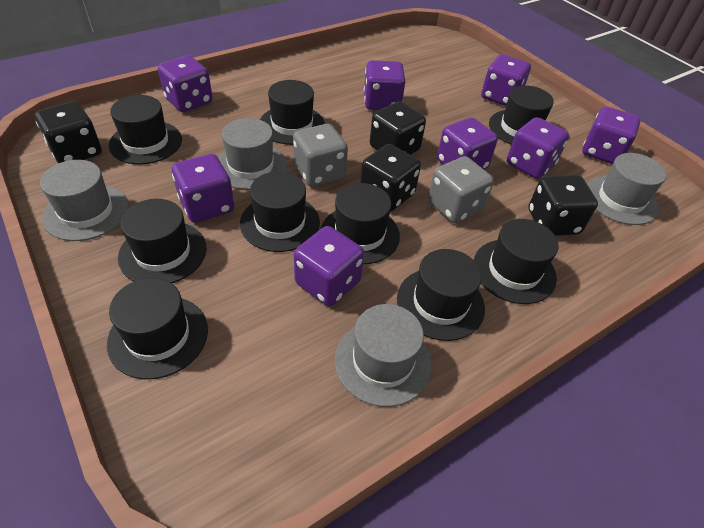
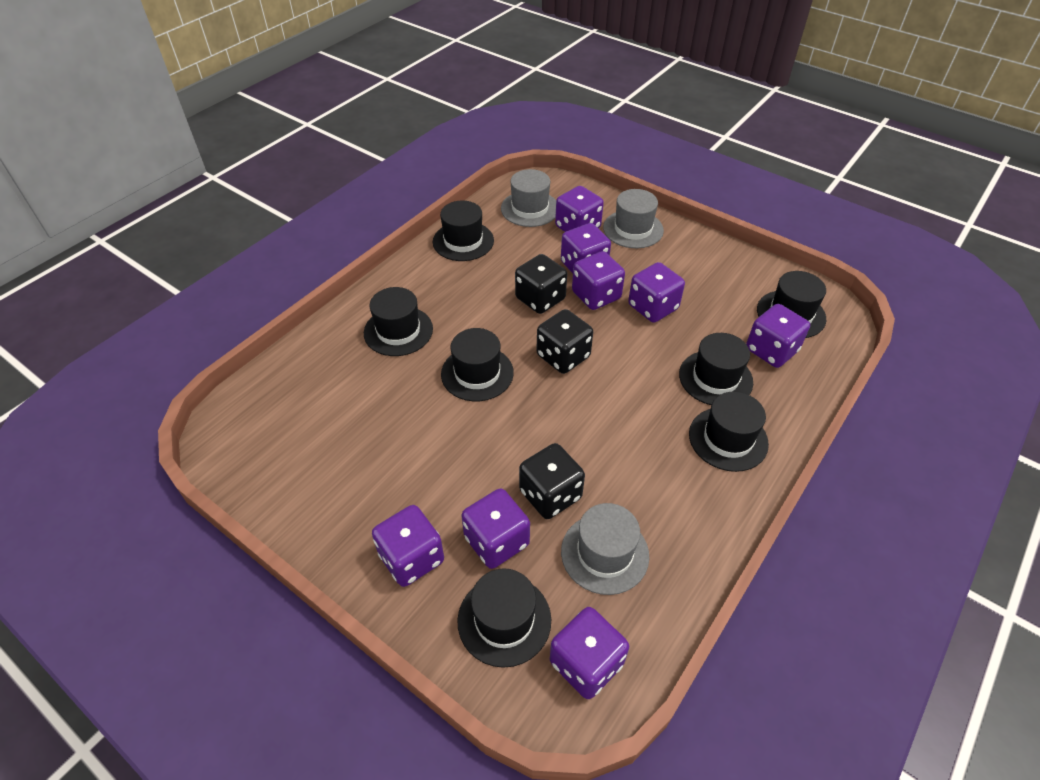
black dice: [35,101,102,163] [360,144,421,211] [370,101,426,155] [528,175,598,236] = 4 -> [515,254,567,314] [519,443,585,519] [536,309,593,374] = 3
black hat: [107,278,208,379] [109,95,182,164] [118,199,207,283] [240,171,320,252] [260,80,325,145] [321,183,400,265] [397,249,485,341] [474,219,559,304] [489,85,554,145] = 9 -> [364,287,433,356] [433,201,494,261] [441,328,514,401] [457,568,551,668] [679,333,753,405] [689,392,769,472] [757,271,826,338] = 7
grey dice: [293,124,348,186] [428,156,494,223] = 2 -> none = 0
grey hat: [40,160,129,241] [218,118,287,190] [335,304,432,407] [587,153,666,225] = 4 -> [501,169,556,227] [561,503,649,595] [603,189,664,248] = 3

